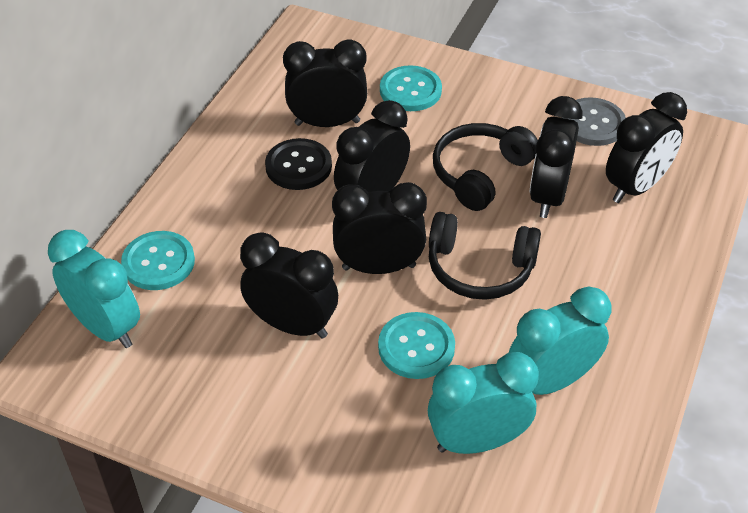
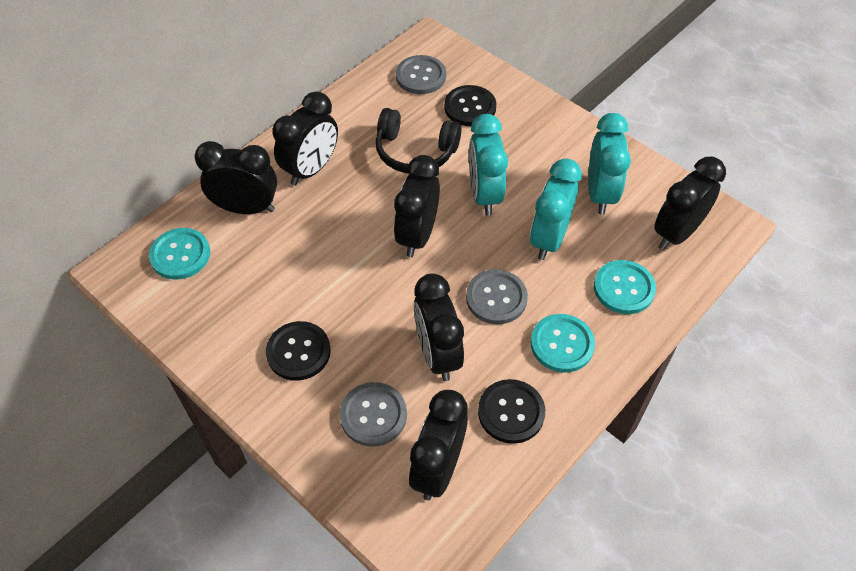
black button: [265,138,332,190] = 1 -> [266,321,331,381] [444,85,496,126] [478,379,545,444] = 3
black headphones: [429,212,541,300] [433,123,538,211] = 2 -> [376,108,461,174] = 1
grey button: [561,97,626,146] = 1 -> [340,382,407,447] [396,55,446,94] [466,269,528,324] = 3

